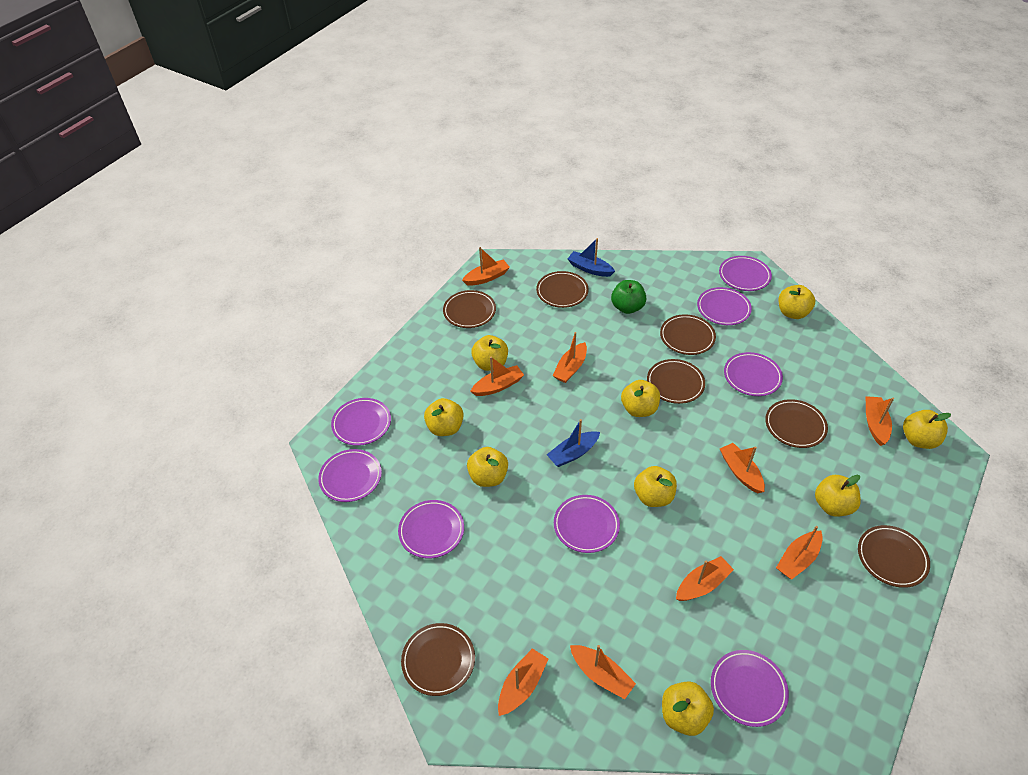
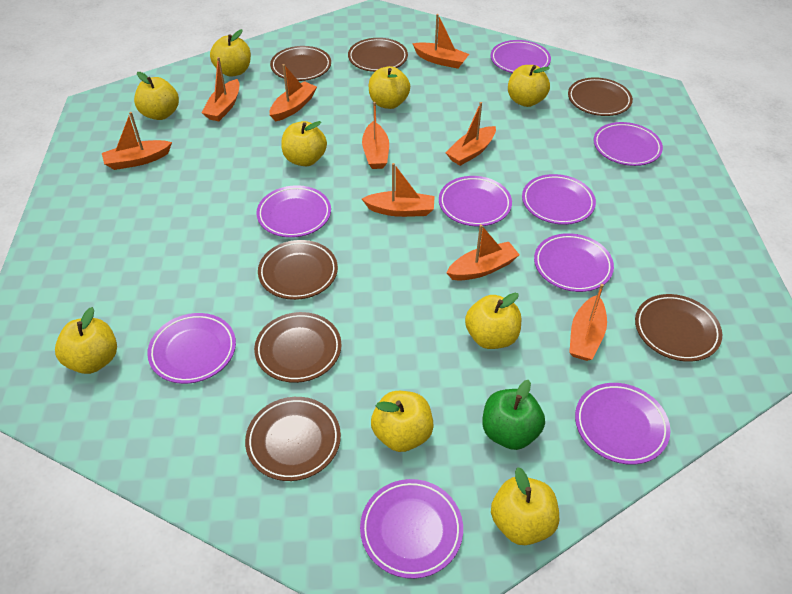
blue boat: [547,419,600,467] [568,238,615,277] = 2 -> none = 0
purple plate: [318,449,382,502] [331,398,391,446] [398,500,464,559] [554,495,620,553] [697,287,752,325] [711,650,789,727] [719,256,772,291] [724,352,783,396] = 8 -> [147,313,236,384] [256,185,331,238] [360,479,463,579] [439,176,512,226] [490,40,551,73] [522,174,596,225] [534,233,614,292] [575,383,670,465] [593,122,663,166] = 9

